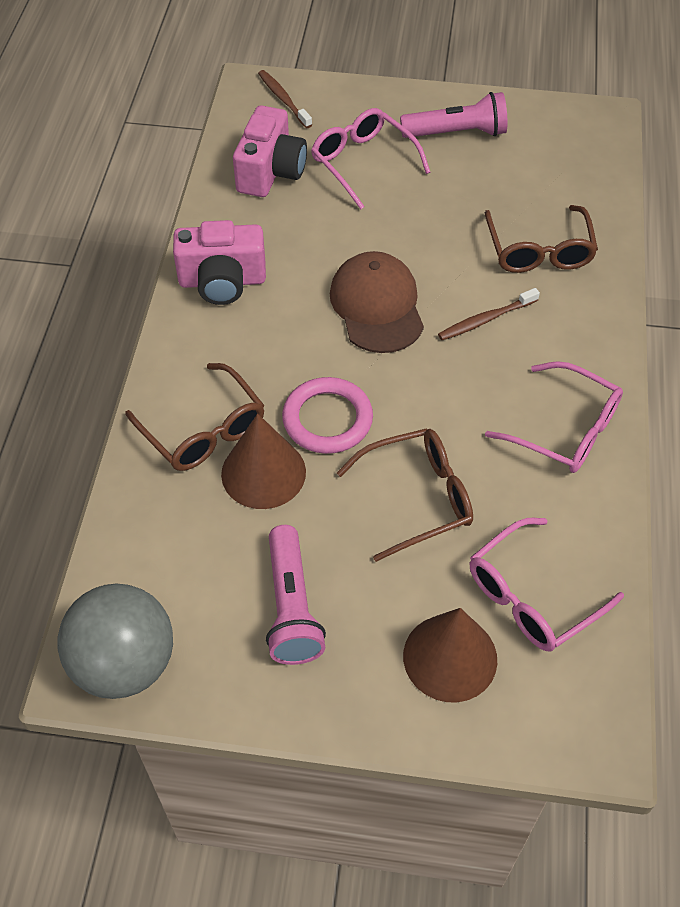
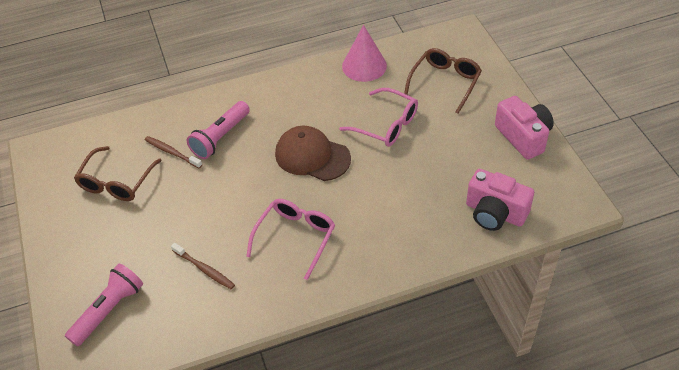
brown cone: [221,414,306,509] [403,608,497,703] = 2 -> none = 0
brown glasses: [125,363,265,471] [337,428,473,562] [485,205,598,273] = 3 -> [74,146,162,201] [404,48,482,114] = 2
grey ball: [57,584,173,699] = 1 -> none = 0
pink cone: none = 0 -> [342,25,387,82] = 1
pink glasses: [311,108,431,209] [470,518,624,651] [485,361,623,473] = 3 -> [246,199,335,280] [339,88,418,147] = 2
pink ring: [282,377,373,454] = 1 -> none = 0

